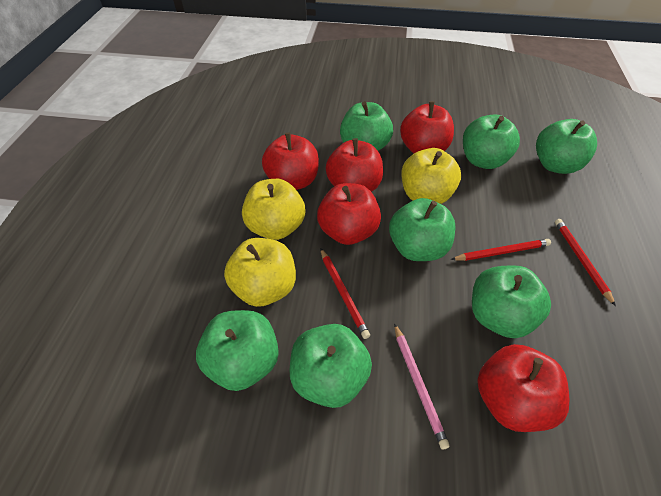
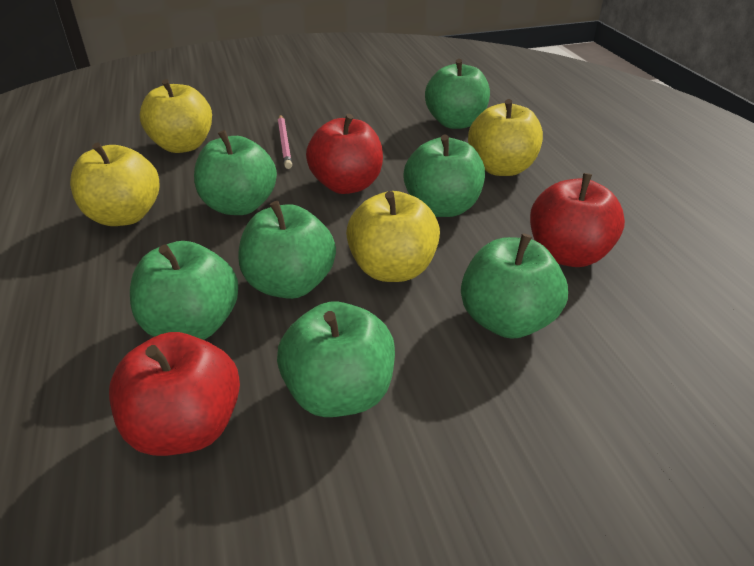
red apple: [262,132,319,190] [317,183,381,245] [326,138,383,192] [400,101,454,154] [477,344,569,432] = 5 -> [109,332,240,456] [306,114,383,194] [530,173,625,267] = 3
red pencil: [320,248,370,339] [451,239,551,261] [555,219,616,306] = 3 -> none = 0
yellow apple: [224,238,296,307] [242,179,305,240] [401,148,461,204] = 3 -> [70,143,159,226] [140,79,212,153] [346,191,440,282] [468,99,543,176] = 4

